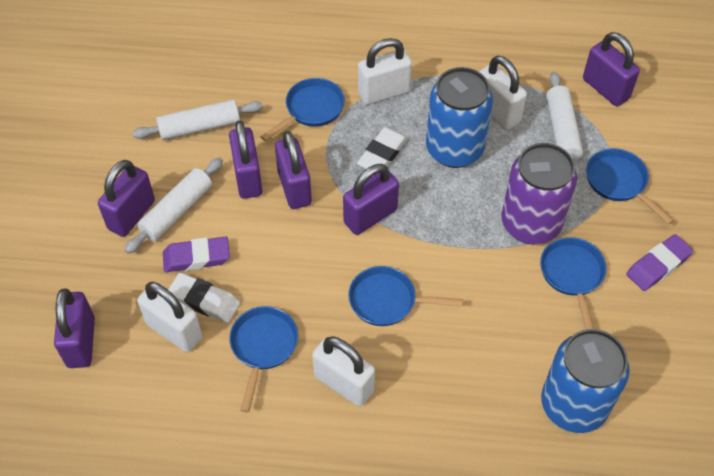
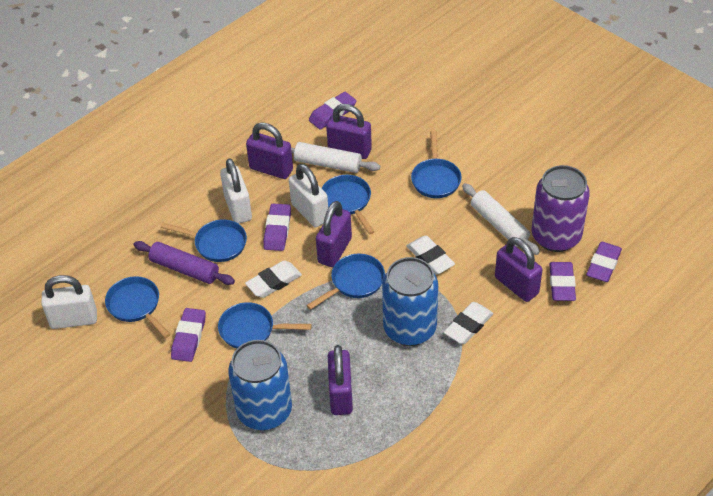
blue pan: [229,306,298,413] [261,78,345,141] [348,266,463,326] [540,237,607,330] [586,148,674,224] = 5 -> [105,276,171,338] [161,220,247,262] [218,302,312,348] [306,254,385,310] [322,175,374,234] [411,131,461,198] = 6
purple eraser: [163,237,230,272] [626,234,693,291] = 2 -> [171,308,206,362] [263,204,291,251] [309,92,356,129] [549,262,576,301] [586,242,622,282] = 5
purple padlock: [54,288,95,368] [98,160,155,237] [229,121,263,199] [275,131,312,209] [343,164,399,235] [583,32,640,106] = 6 -> [246,122,293,179] [316,201,352,267] [326,104,372,159] [328,345,353,415] [495,237,542,302] = 5
purple rolling pin: none = 0 -> [134,241,235,285] = 1
white eraser: [168,273,240,323] [357,127,408,169] = 2 -> [245,261,302,298] [406,235,455,275] [444,302,493,344] = 3
white padlock: [137,282,202,352] [312,336,375,407] [358,38,412,105] [479,55,527,130] = 4 -> [41,275,97,329] [220,158,252,224] [289,164,328,227] = 3
white rolling pin: [125,158,223,254] [132,99,263,140] [546,72,583,178] = 3 -> [291,142,380,173] [462,183,540,255] = 2

